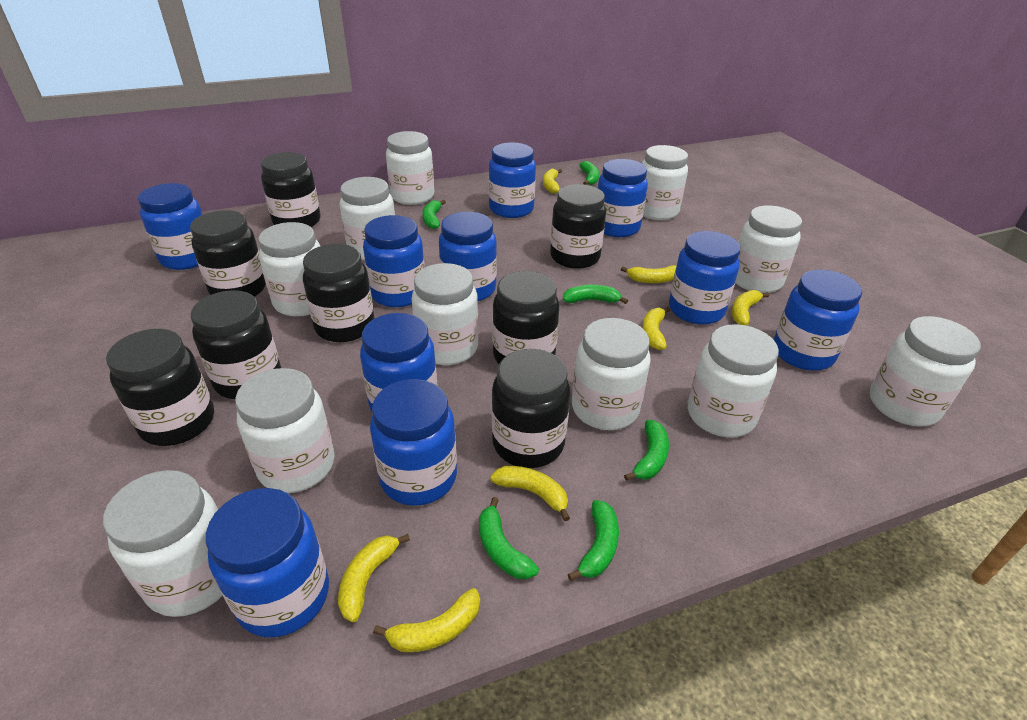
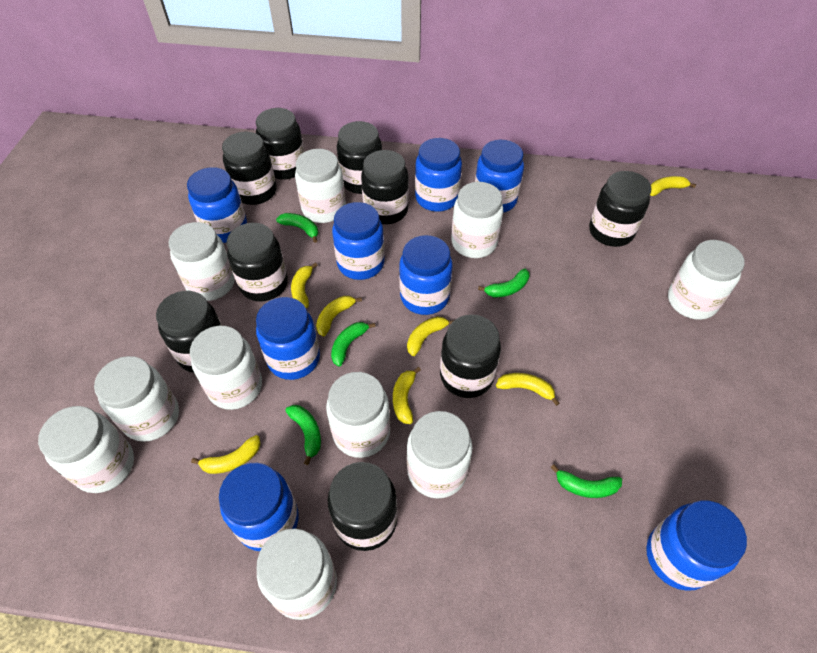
black jar: [106,329,214,446] [190,210,266,297] [190,290,281,399] [261,152,320,227] [303,244,374,342] [492,349,570,468] [493,271,559,364] [550,184,606,269] = 8 -> [156,291,222,373] [222,131,276,205] [227,223,288,302] [256,108,304,180] [328,462,398,551] [337,121,382,194] [361,150,409,224] [440,315,501,398] [589,171,651,247] = 9
blue jar: [138,183,203,270] [206,488,329,638] [360,313,438,411] [363,215,425,307] [370,379,457,506] [439,212,497,301] [489,142,536,218] [598,159,648,237] [669,231,740,325] [773,270,862,371] = 10 -> [187,167,247,243] [219,463,299,551] [256,297,320,380] [332,202,385,280] [399,235,453,315] [415,138,462,212] [475,140,524,213] [646,500,747,591] = 8
green banana: [422,200,446,229] [479,497,539,579] [563,285,628,304] [568,500,619,581] [579,161,599,185] [624,420,669,481] = 6 -> [276,213,318,243] [285,405,321,465] [331,322,376,367] [478,268,529,297] [550,464,622,498] = 5
white jar: [103,470,223,617] [235,368,334,493] [259,222,320,317] [340,177,395,260] [386,131,434,205] [412,263,478,365] [572,318,651,430] [642,145,688,220] [688,324,779,437] [735,206,802,293] [870,316,981,426] = 11 -> [38,406,134,493] [94,356,179,442] [168,222,235,301] [190,326,262,410] [256,529,337,620] [295,149,346,223] [326,372,390,458] [407,411,472,499] [451,182,503,258] [668,240,745,320] = 10

